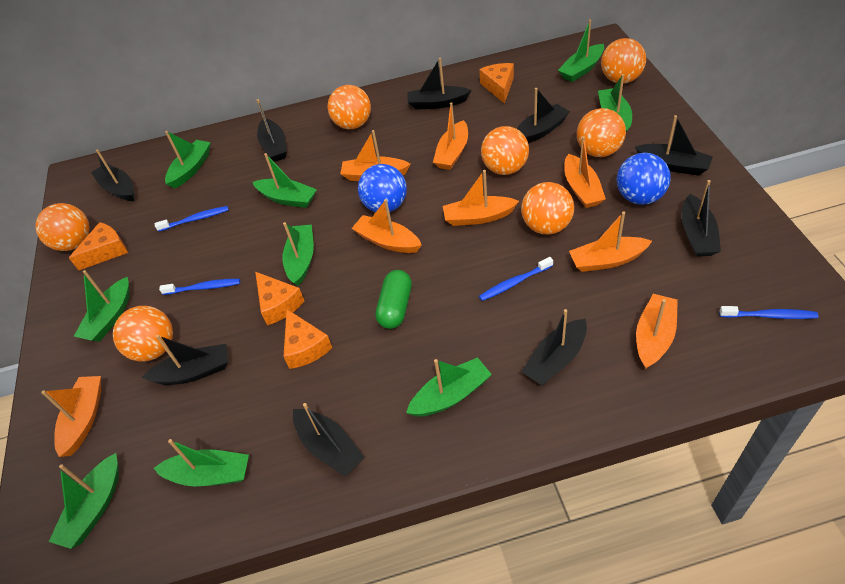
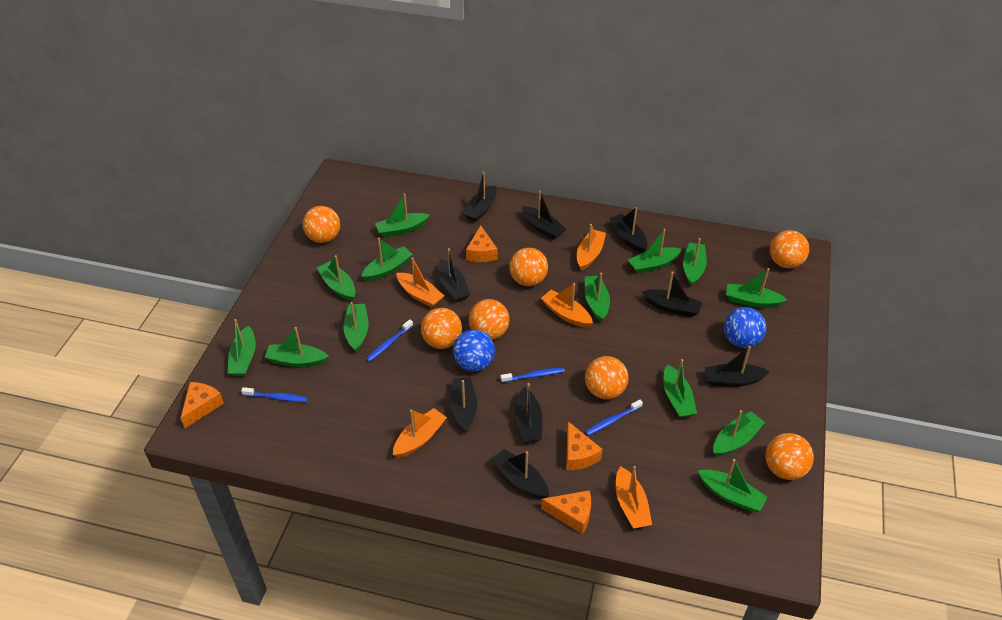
green boat: [49,453,119,549] [74,270,130,342] [154,439,249,486] [165,131,211,189] [253,153,317,208] [282,222,314,286] [406,357,492,417] [558,20,604,82] [598,74,632,132] = 9 -> [228,319,256,376] [265,327,329,367] [317,255,355,301] [343,302,369,352] [361,238,413,281] [375,194,430,237] [585,273,610,322] [628,229,682,274] [663,359,697,418] [683,238,707,286] [698,459,768,512] [713,410,765,456] [726,268,787,308] = 13
green capsule: [375,270,412,329] = 1 -> none = 0
orange boat: [41,376,101,457] [340,130,411,181] [351,199,422,253] [433,102,468,170] [443,170,519,226] [564,136,606,208] [569,211,652,272] [636,294,678,369] = 8 -> [393,408,447,458] [396,257,444,307] [541,283,593,328] [577,224,606,271] [616,466,652,529] = 5

